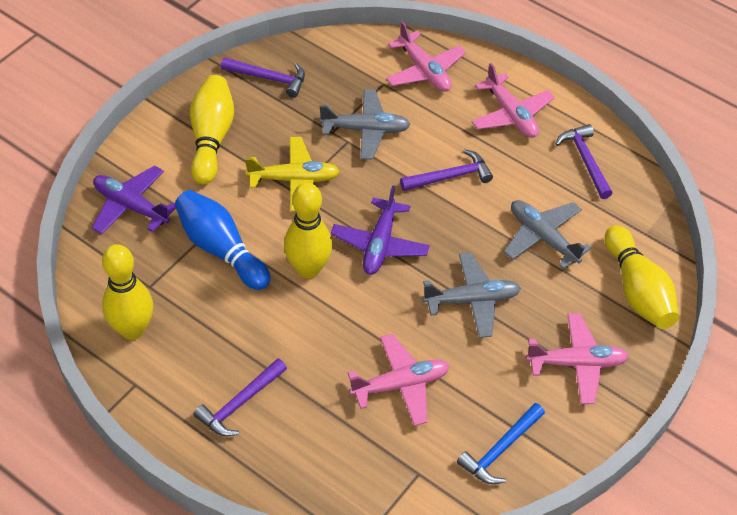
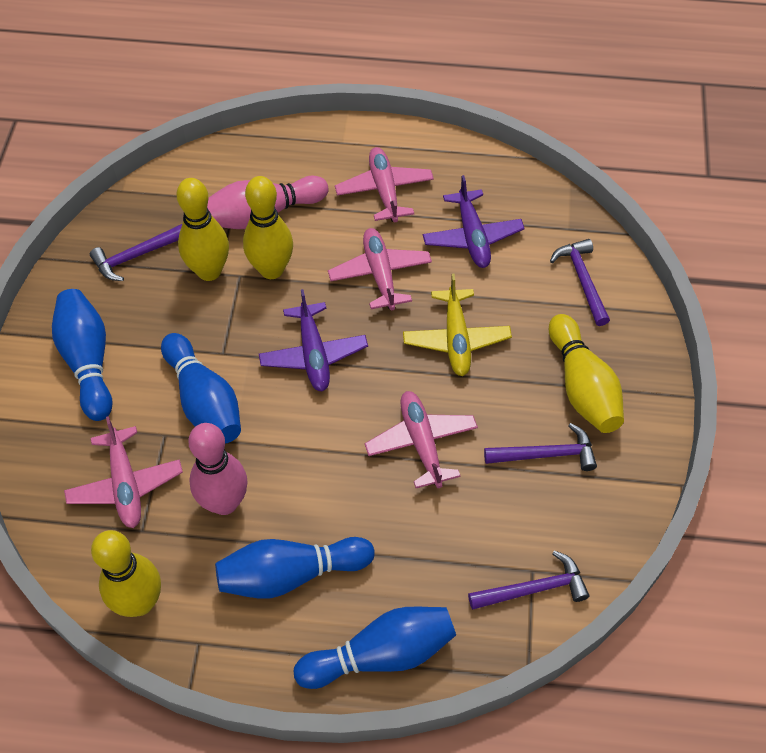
blue bowling pin: [175,190,271,290] = 1 -> [52,289,113,421] [161,333,241,444] [215,537,375,599] [294,607,456,689] = 4
blue hammer: [457,403,545,484] = 1 -> none = 0
grey plane: [320,89,411,160] [422,252,521,338] [504,200,592,269] = 3 -> none = 0
pink bowling pin: none = 0 -> [188,423,248,515] [207,175,328,229] = 2

